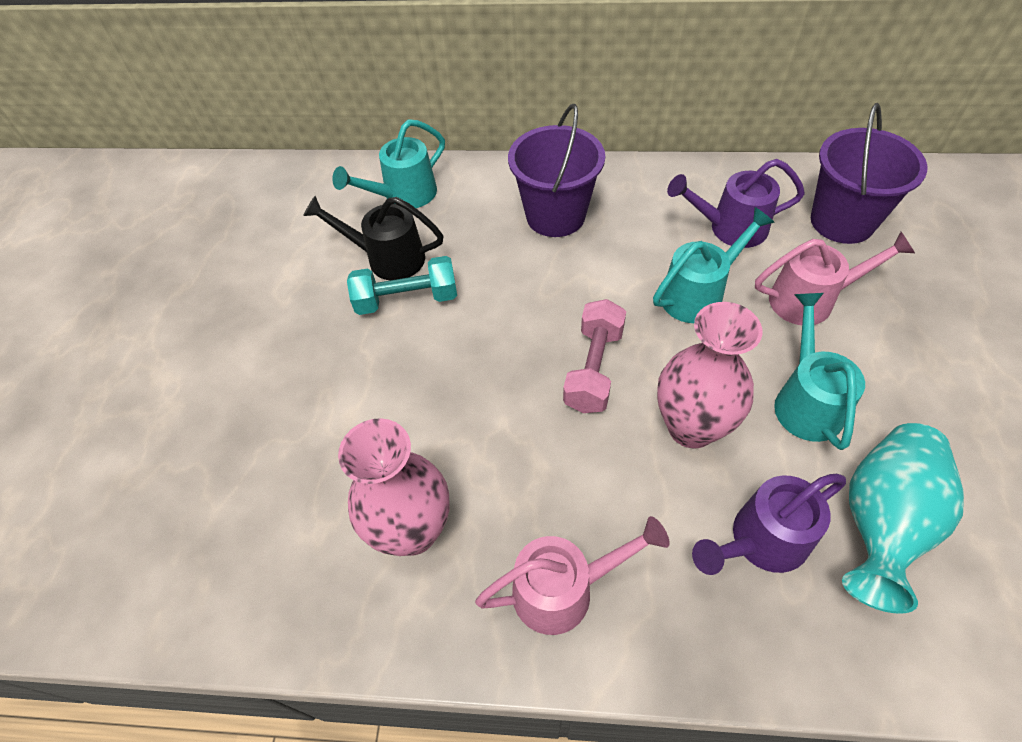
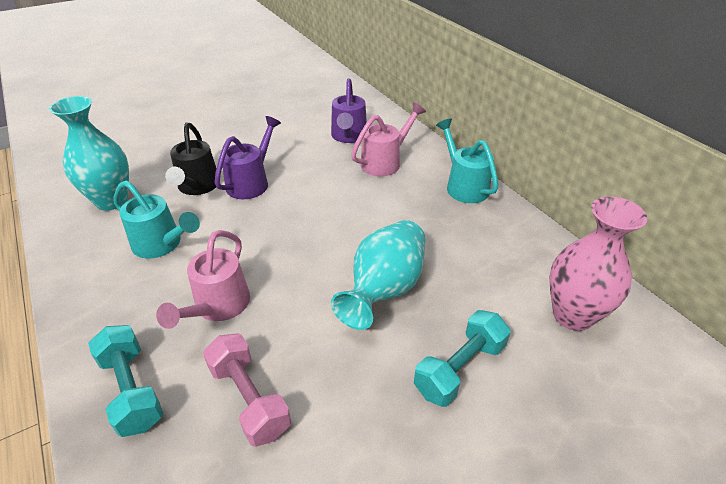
pink vase: [338,418,449,556] [657,302,762,448] = 2 -> [549,196,647,331] = 1
purple bucket: [508,104,605,237] [811,103,927,244] = 2 -> none = 0
turquoise dumbbell: [347,256,457,315] = 1 -> [88,325,163,437] [414,310,511,407] = 2
turquoise vase: [842,423,964,614] = 1 -> [49,96,129,211] [331,220,425,330] = 2
turquoise watering can: [332,119,445,208] [653,207,775,323] [774,293,865,450] = 3 -> [114,181,200,258] [436,119,498,203] = 2

